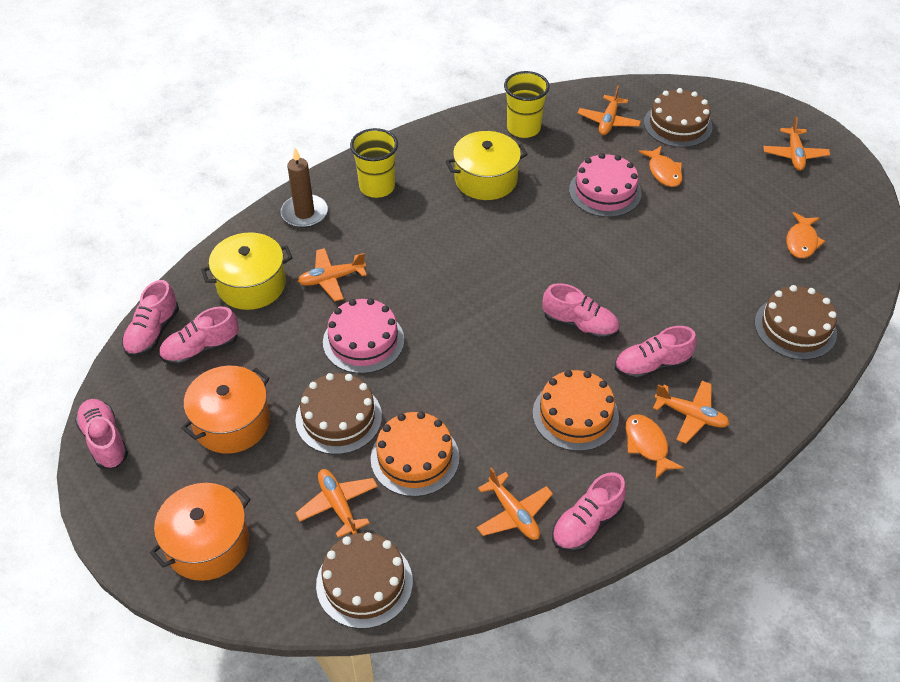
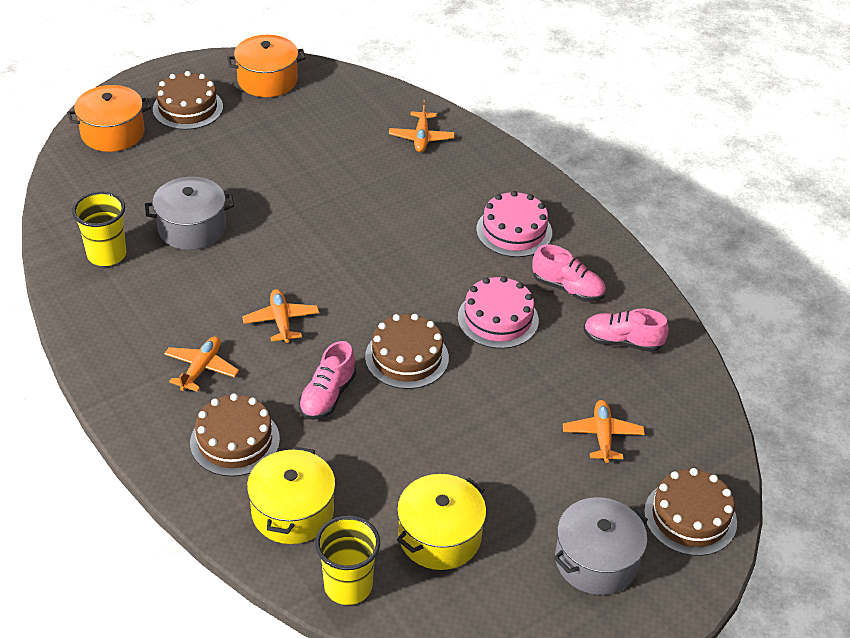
brown candle: [281,148,328,228] = 1 -> none = 0
grey pot: none = 0 -> [145,177,234,250] [554,497,648,595] = 2
orange cake: [371,412,459,497] [533,370,619,451] = 2 -> none = 0
orange fish: [626,414,684,479] [639,146,683,187] [786,212,825,258] = 3 -> none = 0
orange plane: [295,469,378,538] [298,248,367,301] [477,467,553,540] [578,85,641,135] [653,381,730,444] [763,117,830,171] = 6 -> [164,336,239,392] [242,289,319,343] [389,100,455,152] [563,400,645,463] = 4
pink shoe: [75,399,128,469] [122,280,179,357] [159,306,239,366] [543,283,619,340] [552,472,626,552] [615,326,697,380] = 6 -> [299,341,356,420] [532,244,606,302] [583,309,669,352] = 3

